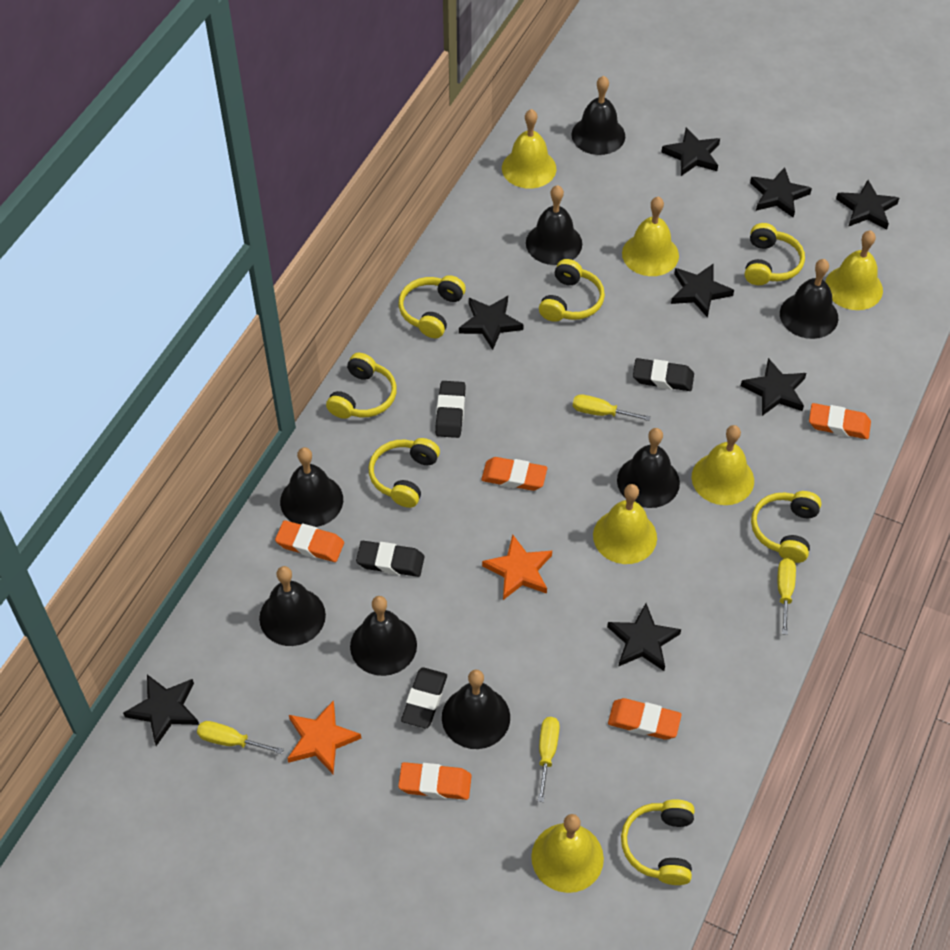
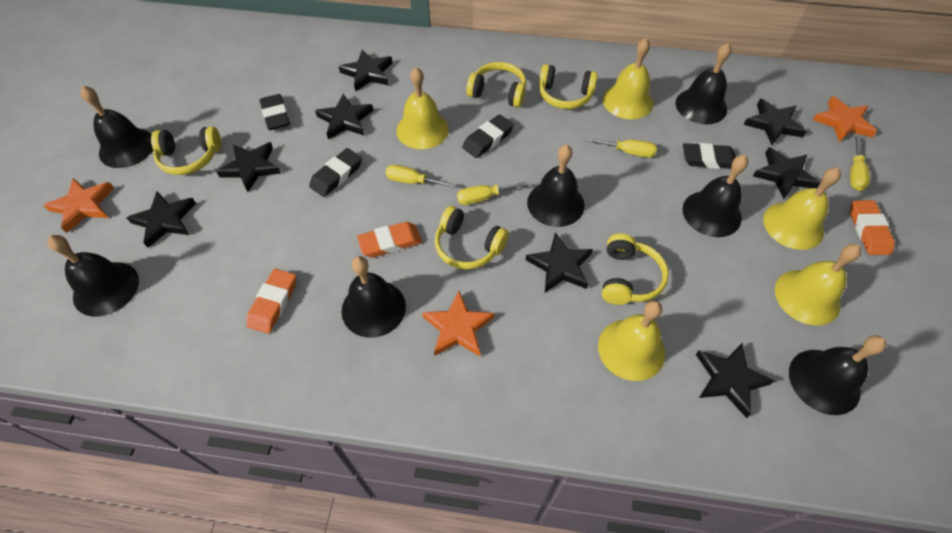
black bell: [259,566,326,646] [280,447,343,527] [350,596,417,676] [442,669,510,749] [526,185,582,265] [571,76,625,155] [617,428,680,508] [780,259,838,339] = 8 -> [47,235,139,317] [81,86,153,168] [342,256,406,338] [527,145,585,227] [675,43,732,124] [683,155,748,237] [789,335,887,415] = 7
orange eraser: [275,520,344,562] [398,762,472,800] [481,457,547,491] [608,698,682,740] [809,403,871,439] = 5 -> [246,269,296,334] [357,222,422,258] [850,200,895,255] = 3
orange star: [287,700,361,774] [482,534,552,600] = 2 -> [43,178,114,233] [422,291,494,356] [813,96,877,142] = 3
yellow bell: [502,109,556,189] [531,814,604,893] [593,484,657,564] [622,197,679,276] [692,425,754,505] [825,230,883,310] = 6 -> [396,67,449,149] [598,301,665,381] [603,38,654,119] [763,168,841,250] [775,244,861,325] = 5
yellow headphones: [326,353,397,419] [369,438,440,508] [399,275,466,338] [539,259,605,322] [621,799,694,885] [745,223,805,285] [751,491,821,563] = 7 -> [151,126,221,175] [435,206,509,269] [466,62,526,107] [539,64,598,109] [602,234,669,305] = 5

